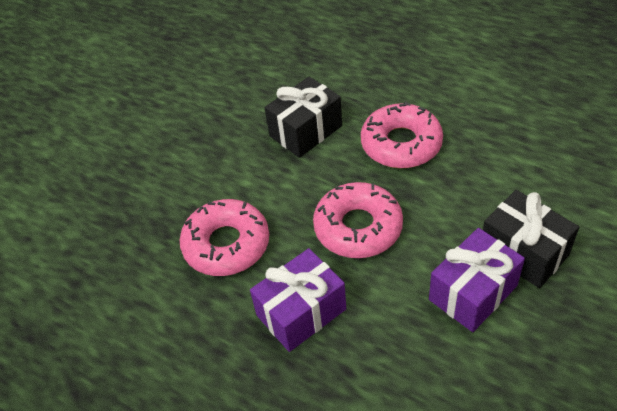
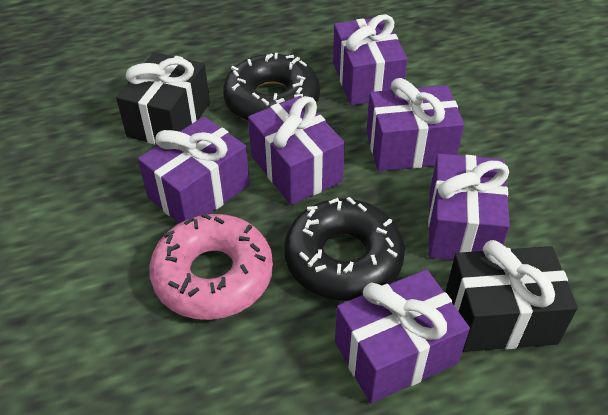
black donut: none = 0 -> [223,53,320,121] [284,197,405,301] = 2
pink donut: [180,199,269,276] [313,182,403,258] [361,101,443,168] = 3 -> [149,213,273,320] = 1
purple gift: [250,248,346,352] [429,228,525,332] = 2 -> [138,117,250,223] [248,96,345,205] [333,14,408,105] [335,269,470,403] [367,78,464,171] [428,154,510,260] = 6

